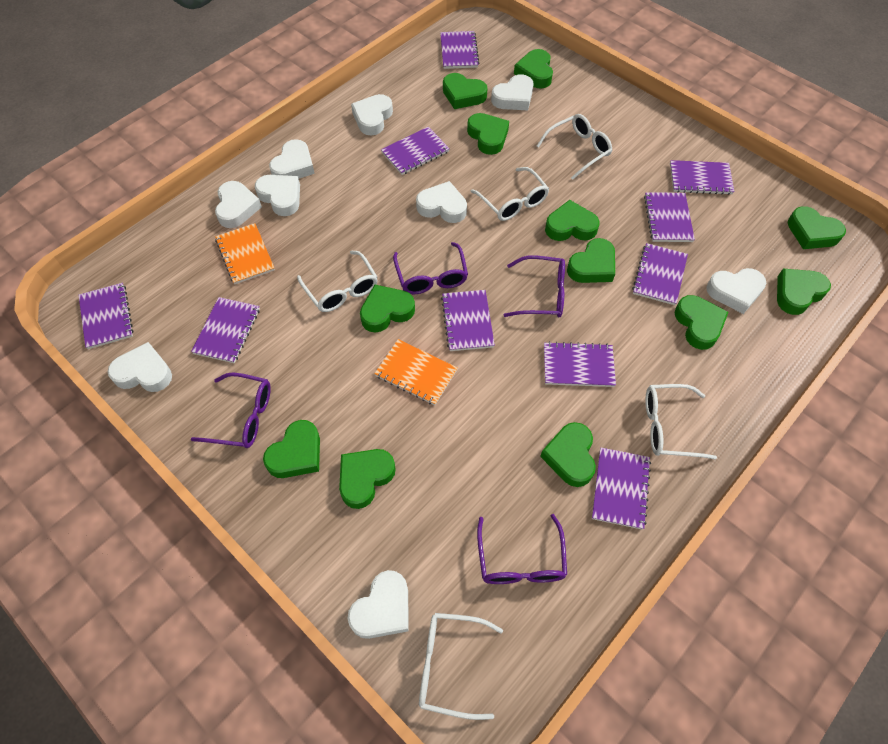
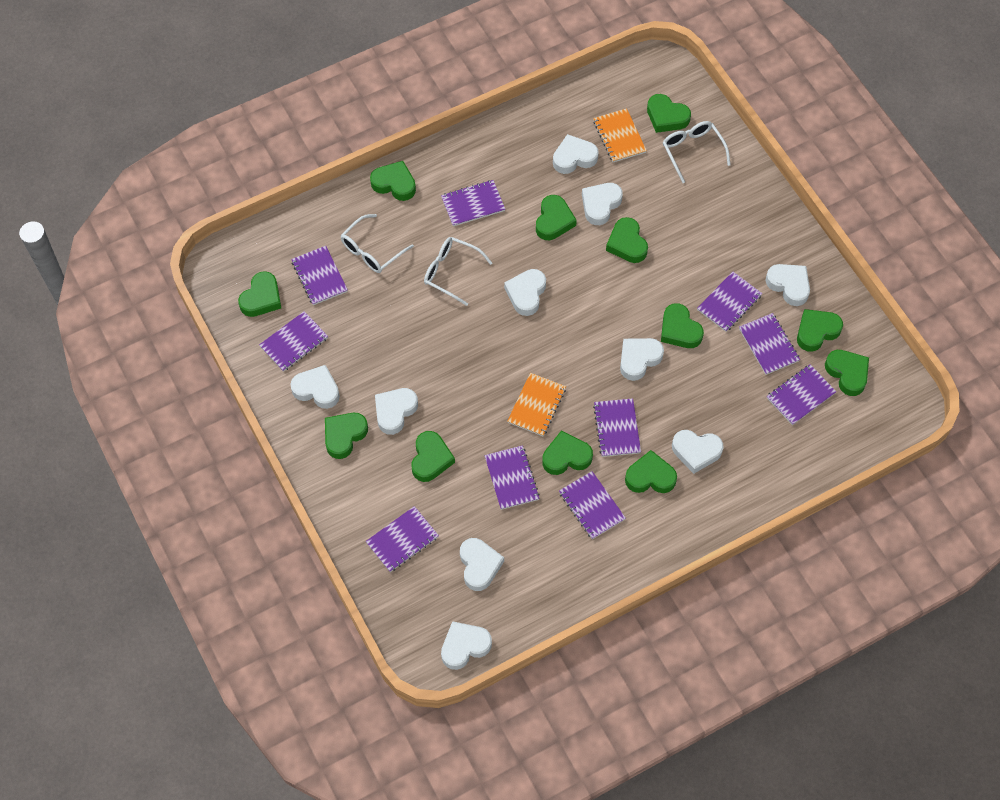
purple glasses: [191,373,271,448] [393,242,468,294] [477,514,567,584] [504,255,565,317] = 4 -> none = 0
white glasses: [297,250,378,312] [419,613,503,720] [470,167,549,221] [537,114,612,180] [645,384,717,460] = 5 -> [340,214,414,273] [424,237,492,306] [663,121,731,183] = 3
white heart: [108,342,172,392] [215,181,262,228] [255,175,300,216] [269,139,315,178] [348,570,409,639] [351,94,393,136] [416,181,467,223] [491,74,533,110] [706,268,766,314] = 9 -> [290,365,340,409] [375,388,418,435] [441,621,492,670] [460,538,504,591] [504,269,546,316] [553,134,599,174] [582,183,623,225] [620,338,664,381] [672,430,724,474] [765,264,810,306] = 10

